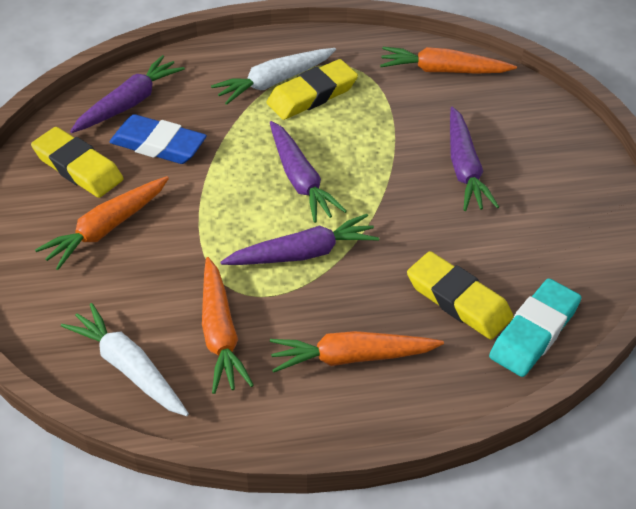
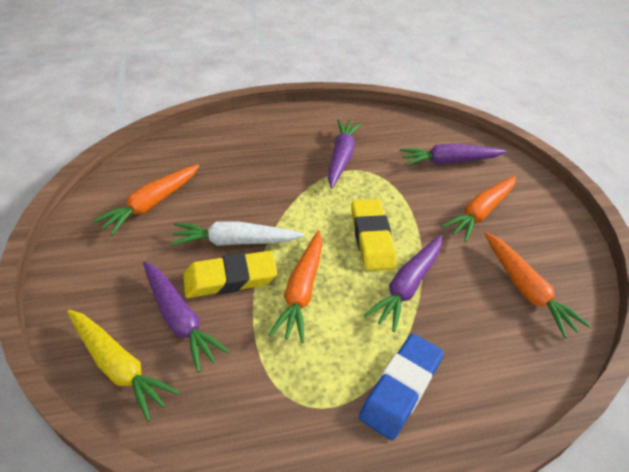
turquoise eraser: [489,278,581,377] = 1 -> none = 0
white carrot: [61,303,189,416] [211,48,336,105] = 2 -> [170,221,304,246] = 1
yellow carrot: none = 0 -> [67,310,180,421] = 1
yellow eraser: [31,127,123,198] [267,59,358,120] [407,251,514,340] = 3 -> [183,251,277,298] [351,199,396,271] = 2

